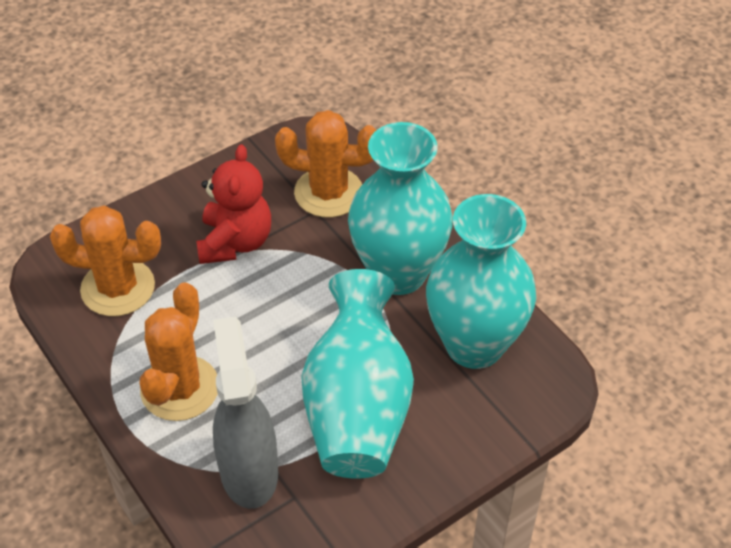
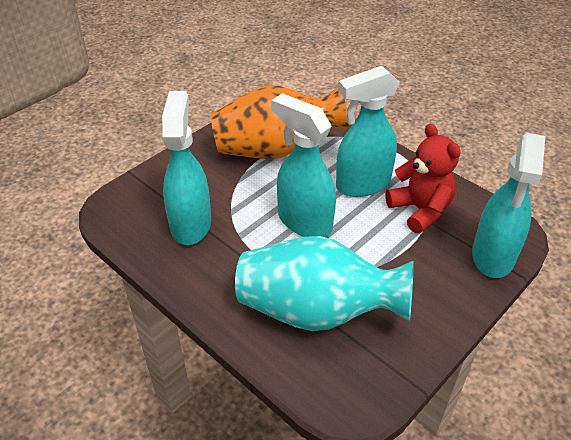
grey spray bottle: [213,316,278,509] = 1 -> none = 0
orange cactus: [50,205,161,316] [139,282,218,421] [275,110,376,218] = 3 -> none = 0
orange vase: none = 0 -> [210,85,348,159] = 1
turquoise spray bottle: none = 0 -> [162,91,211,245] [271,93,336,237] [336,66,400,197] [472,133,545,278] = 4
turquoise vase: [301,269,414,479] [348,122,453,295] [426,194,536,369] = 3 -> [235,236,414,331] = 1

